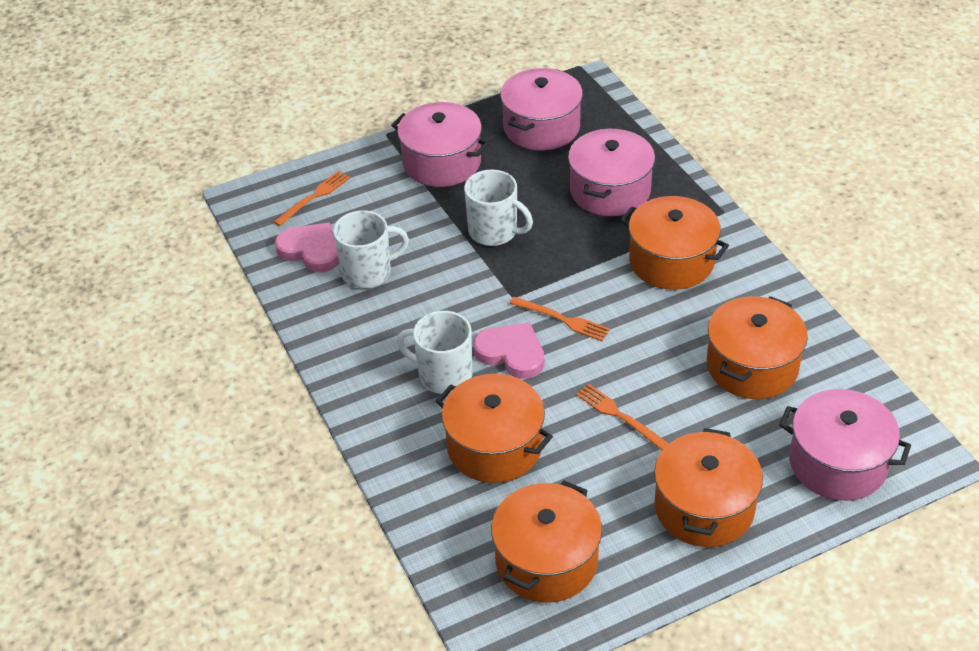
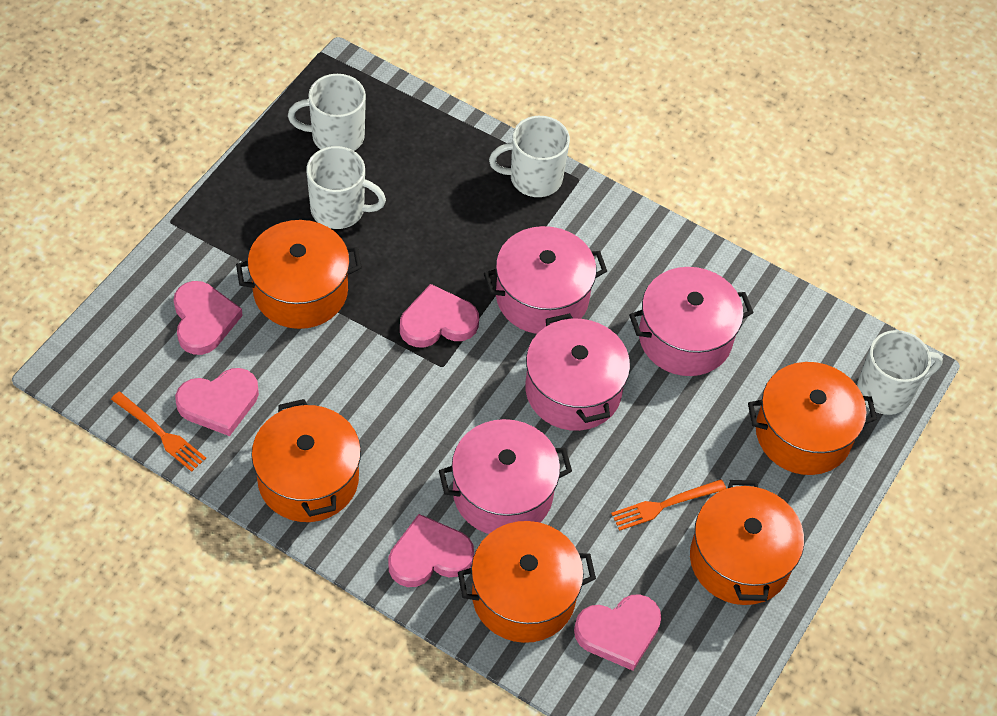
orange fork: [274,171,350,226] [510,297,610,341] [576,384,669,450] = 3 -> [111,392,206,472] [611,479,726,531] = 2
pink heart: [275,223,339,272] [473,322,544,379] = 2 -> [174,281,243,355] [175,368,259,436] [388,514,474,587] [400,284,479,347] [574,594,662,671] = 5
white mug: [333,210,409,288] [397,311,472,394] [464,170,533,246] = 3 -> [288,74,366,151] [306,146,386,229] [489,116,570,197] [857,330,943,415] = 4

